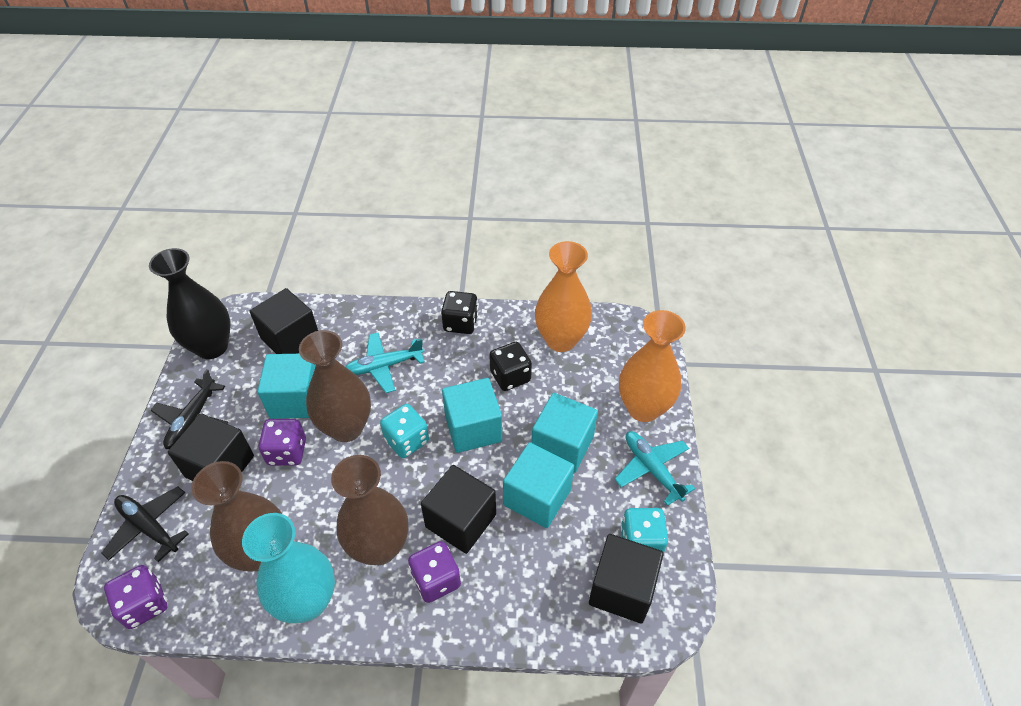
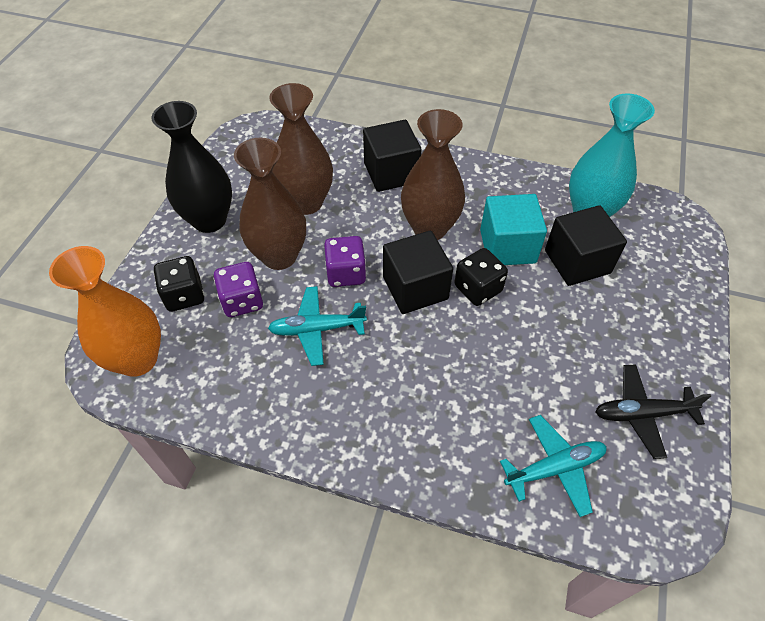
black cube: [168,414,254,481] [250,288,318,354] [421,465,496,554] [589,534,664,624] = 4 -> [363,120,421,192] [383,230,453,314] [545,205,627,286] = 3
black plane: [101,486,189,562] [151,369,228,449] = 2 -> [595,364,711,459] = 1
orange vase: [535,241,592,352] [619,310,686,422] = 2 -> [49,246,161,377] = 1
purple dice: [104,565,167,629] [258,419,306,466] [408,541,461,603] = 3 -> [214,262,263,317] [324,236,366,287] = 2
turquoise cube: [257,354,316,419] [442,378,502,453] [503,442,574,528] [532,393,598,473] = 4 -> [480,194,547,265] = 1
turquoise dice: [380,404,429,458] [621,508,668,554] = 2 -> none = 0

